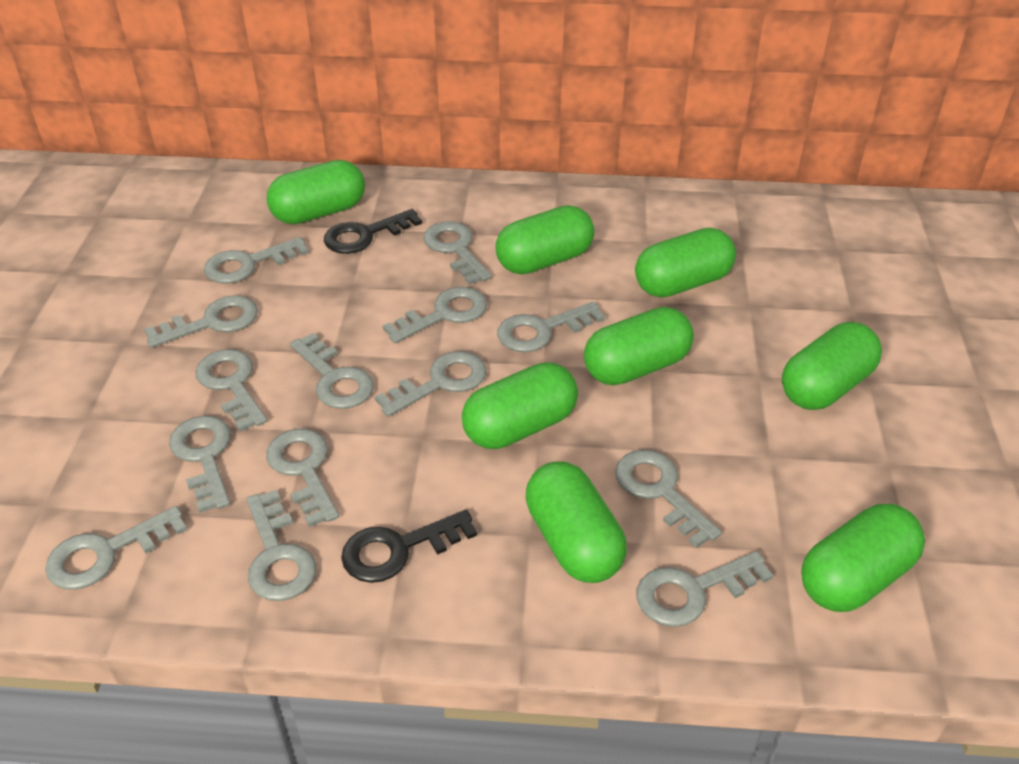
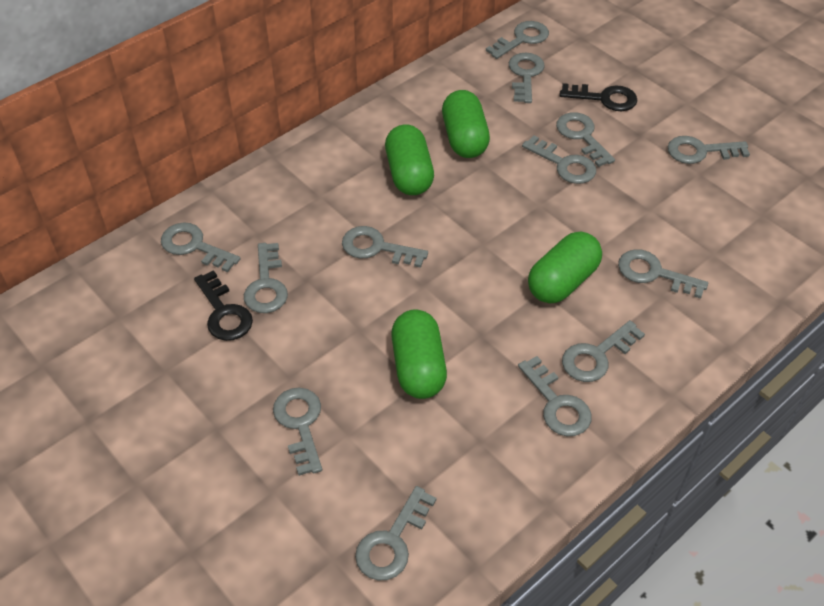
green capsule: [267,160,365,224] [462,362,578,449] [496,205,594,275] [526,462,627,583] [584,307,694,385] [635,228,736,298] [782,322,882,410] [801,504,925,612] = 8 -> [385,124,434,195] [391,310,447,399] [442,90,490,158] [528,231,602,303] = 4
grey key: [45,506,187,590] [144,295,258,348] [169,416,231,513] [195,349,267,432] [204,237,309,284] [246,490,316,601] [266,429,339,527] [290,333,374,409] [375,351,487,417] [383,287,487,343] [423,222,492,285] [497,302,605,352] [615,450,721,548] [636,551,773,627] = 14 -> [161,222,241,272] [244,243,288,313] [273,388,322,476] [342,226,428,268] [355,486,437,580] [486,21,549,59] [509,53,545,103] [518,356,592,436] [522,135,596,184] [556,112,615,167] [562,320,645,382] [618,249,708,299] [668,136,750,164] = 13

